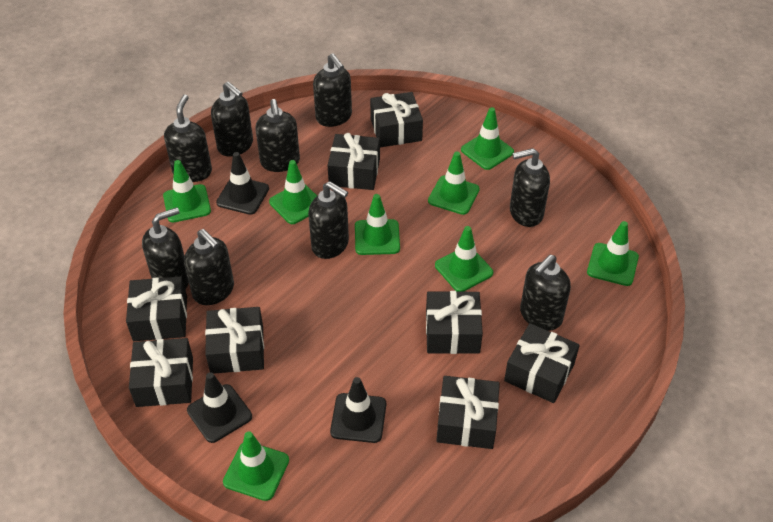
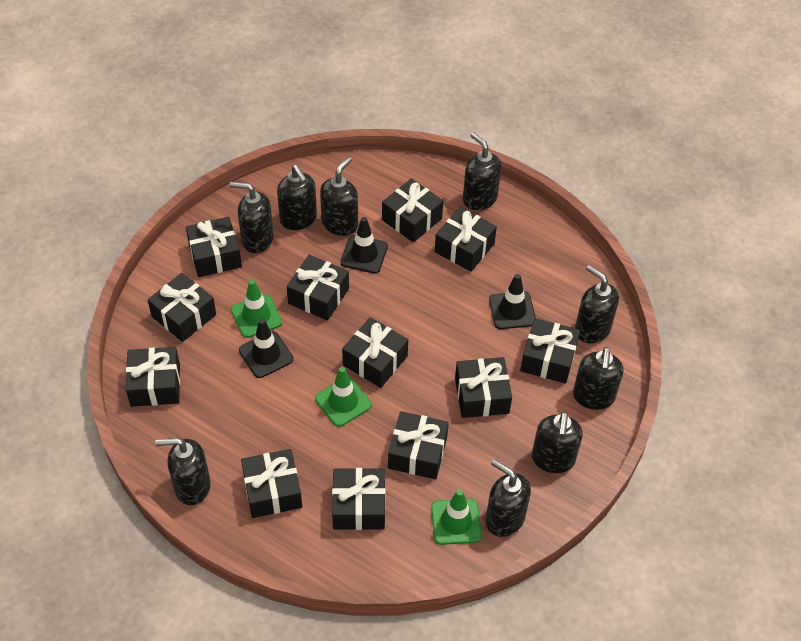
black gift: [126,276,187,341] [129,338,193,407] [205,307,264,374] [328,133,380,190] [370,92,423,147] [426,291,483,354] [436,376,500,449] [504,323,580,403] = 8 -> [126,347,180,407] [147,273,216,342] [186,217,242,277] [241,449,302,518] [287,255,349,320] [332,468,386,530] [342,317,408,388] [382,178,443,243] [388,411,449,479] [435,207,497,272] [455,357,512,418] [520,318,580,383] = 12
green traffic cone: [163,160,211,222] [223,431,289,501] [269,160,317,224] [355,194,400,255] [428,152,480,215] [435,226,493,292] [461,107,514,170] [587,221,639,286] = 8 -> [231,279,282,338] [315,367,372,427] [431,489,482,545] = 3

